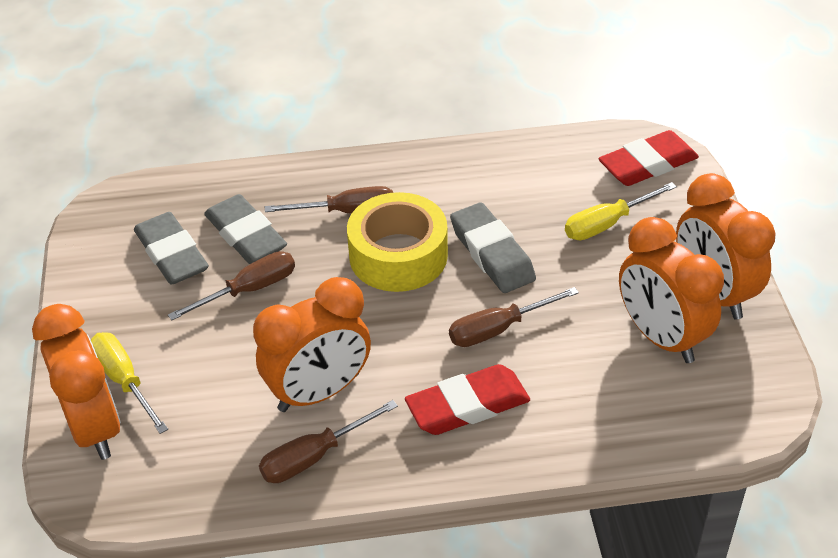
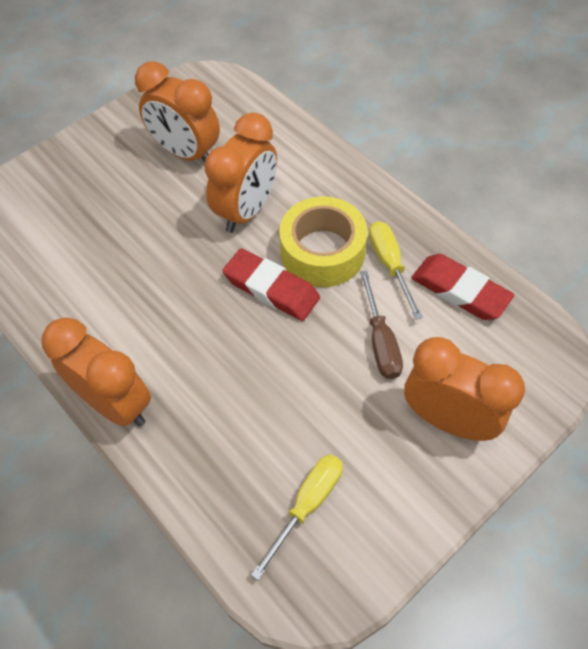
brown screwdriver: [168,251,295,320] [259,400,398,483] [265,186,393,214] [449,287,579,347] = 4 -> [360,271,403,379] = 1
grey eraser: [134,212,209,285] [204,194,287,264] [450,203,536,293] = 3 -> none = 0

